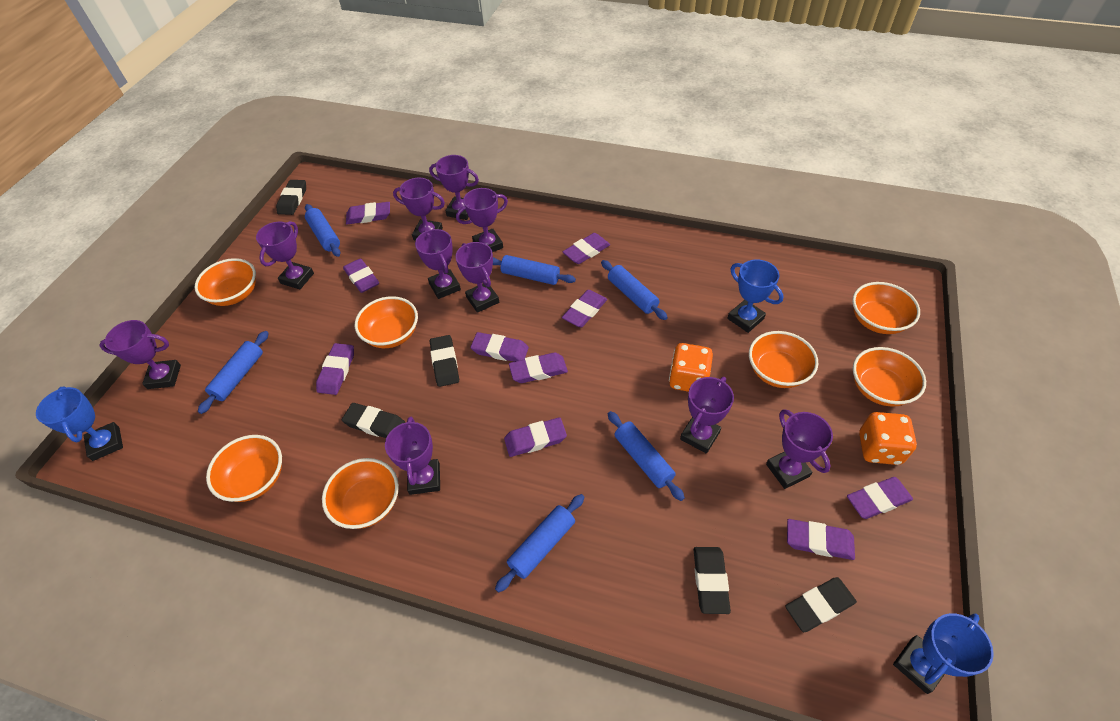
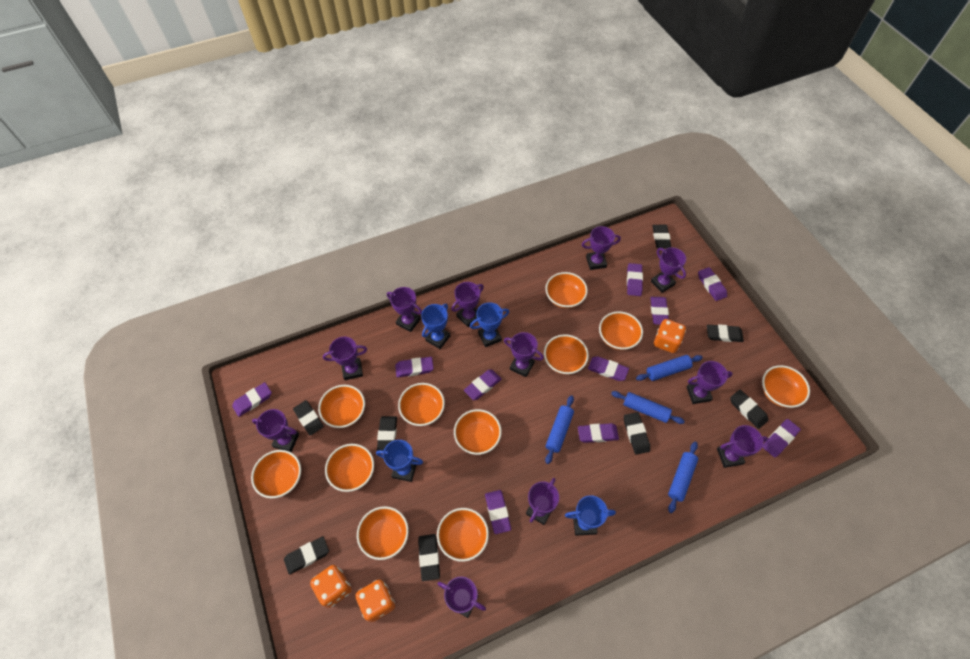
black eraser: [276,180,306,215] [342,403,405,438] [430,335,459,387] [694,547,731,614] [785,577,857,632] = 5 -> [284,536,329,575] [293,400,324,435] [377,416,397,451] [418,534,440,581] [624,412,650,455] [652,225,671,248] [707,324,744,342] [730,389,768,429] = 8
blue rolling pin: [198,331,268,414] [305,204,340,257] [493,255,576,285] [495,494,584,593] [601,260,668,320] [608,411,685,501] = 6 -> [545,395,574,464] [611,391,685,424] [636,355,703,381] [668,442,698,513] = 4
blue trophy: [36,387,123,461] [727,260,784,333] [893,613,994,694] = 3 -> [376,440,423,482] [421,303,450,349] [470,302,509,347] [565,495,616,536] = 4
orange bowl: [195,258,256,306] [206,435,282,502] [322,458,399,529] [355,296,418,348] [749,331,818,388] [852,282,920,334] [853,347,926,406] = 7 -> [251,450,301,499] [318,385,365,428] [325,444,374,492] [357,506,409,560] [398,383,445,426] [437,508,489,562] [454,409,502,455] [544,334,589,375] [545,272,588,309] [599,311,643,350] [762,365,810,408] = 11
orange dice: [669,343,713,392] [859,412,917,465] = 2 -> [310,565,351,608] [355,579,395,622] [654,319,686,353] = 3
purple trophy: [99,320,181,389] [256,221,314,289] [385,417,440,495] [393,178,445,241] [415,229,461,299] [429,155,479,220] [455,242,499,313] [456,188,508,252] [680,377,734,454] [766,409,833,489] = 10 -> [252,409,299,452] [323,337,367,380] [387,287,422,332] [437,577,486,618] [451,282,484,327] [504,332,544,377] [526,478,559,525] [582,226,621,270] [651,248,686,293] [687,361,733,404] [717,425,768,468] = 11

